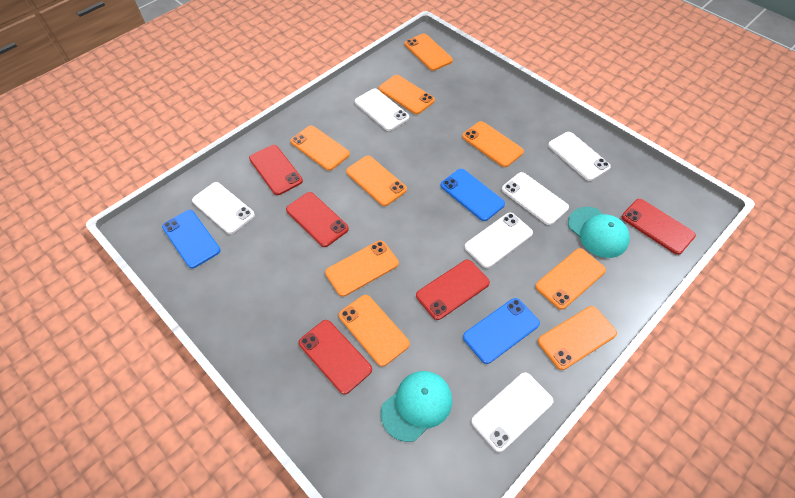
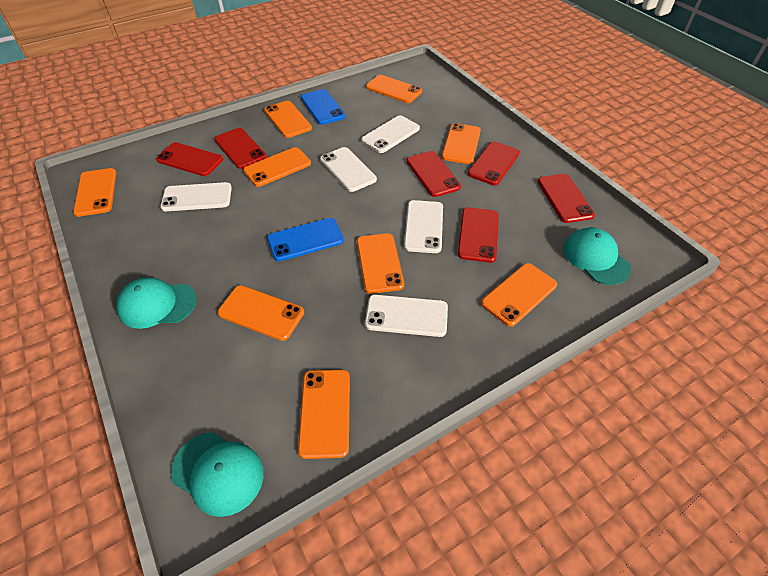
blue phone: [162,210,221,269] [440,169,505,221] [463,298,540,364] = 3 -> [267,218,344,261] [301,89,345,125] = 2
red phone: [249,145,303,195] [286,192,349,247] [299,320,372,394] [416,260,490,320] [622,199,696,255] = 5 -> [156,142,223,176] [214,128,267,169] [407,151,461,197] [458,207,499,263] [468,141,520,185] [538,174,595,223] = 6
turquoise cap: [381,371,452,442] [568,207,630,258] = 2 -> [116,278,197,329] [171,432,264,517] [563,227,631,285] = 3
white phone: [192,182,255,234] [355,88,409,131] [465,213,533,268] [471,372,553,452] [502,172,569,225] [548,132,611,181] = 6 -> [160,182,232,211] [320,147,377,192] [361,115,420,153] [365,295,448,337] [404,200,443,253] = 5

